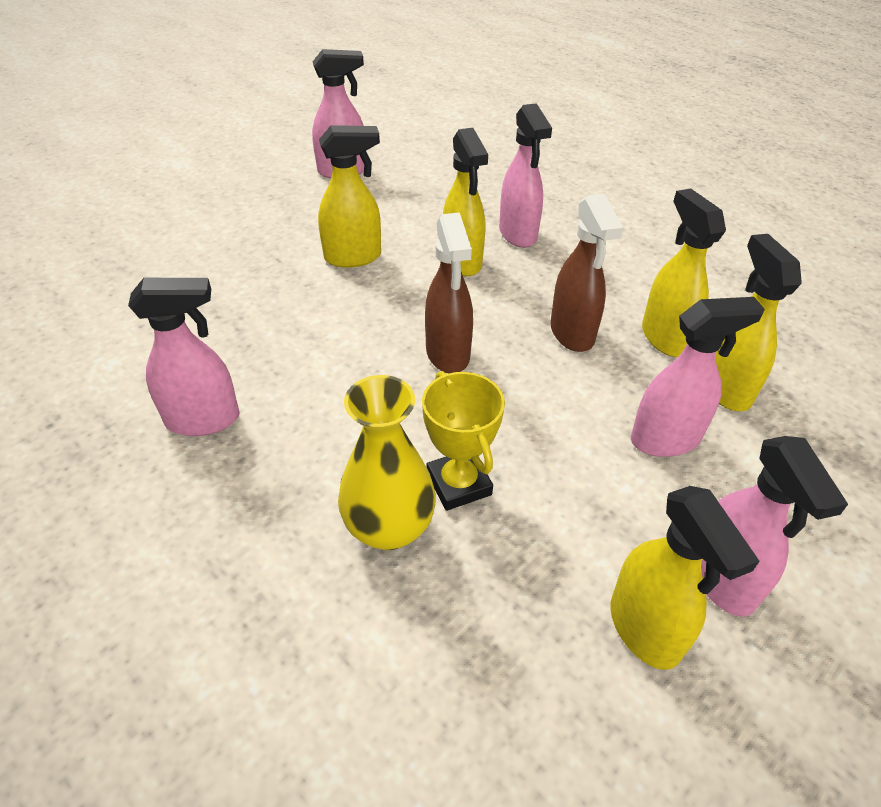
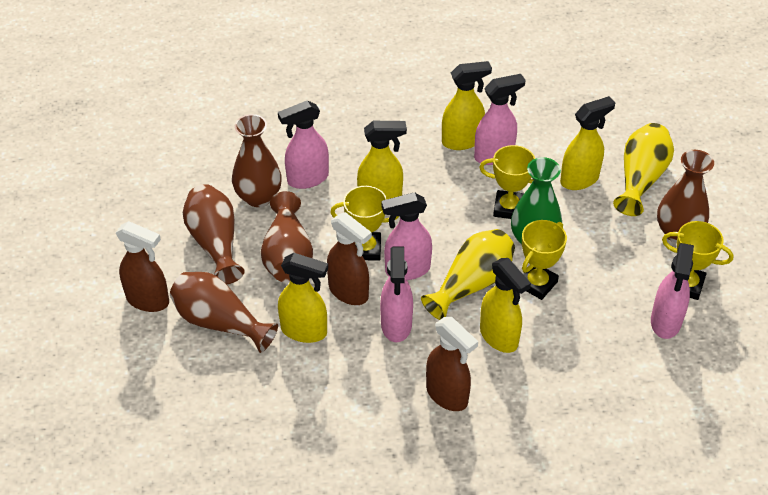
brown spray bottle: [425,212,473,373] [550,194,623,352] = 2 -> [116,221,169,312] [327,212,372,305] [426,317,478,411] = 3
brown vase: none = 0 -> [170,272,278,353] [183,184,245,285] [232,114,282,207] [261,191,313,283] [657,150,714,243] = 5
green vase: none = 0 -> [511,157,562,245] = 1
yellow trophy: [422,371,505,511] = 1 -> [330,186,399,261] [479,145,535,219] [522,220,567,300] [662,221,734,300] = 4
yellow vase: [338,375,436,550] = 1 -> [421,229,515,320] [613,123,674,216] = 2

